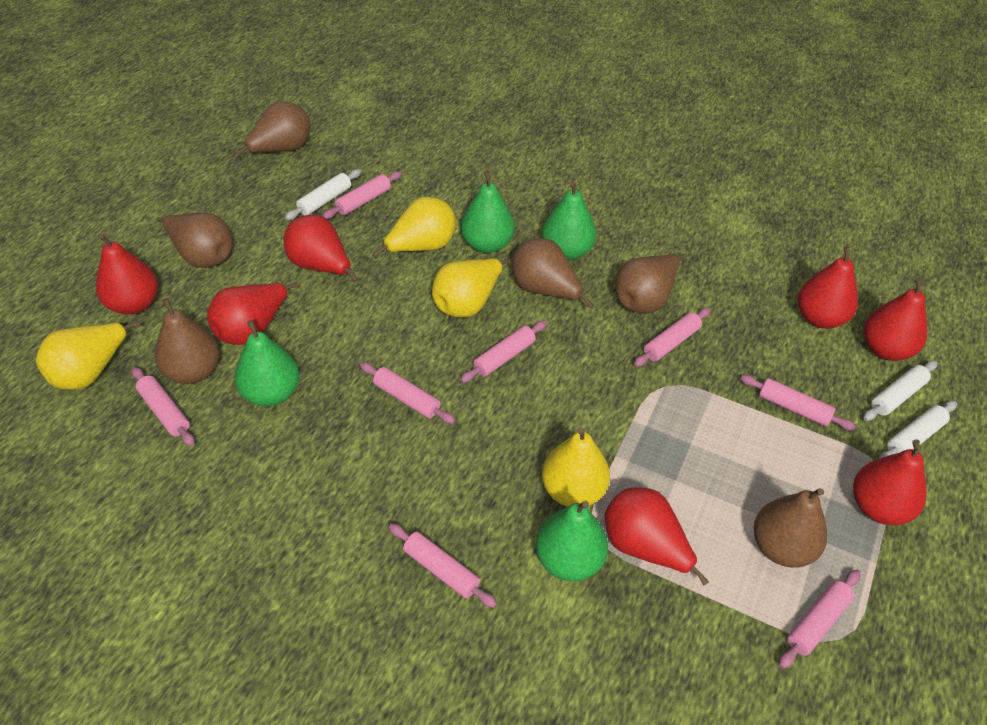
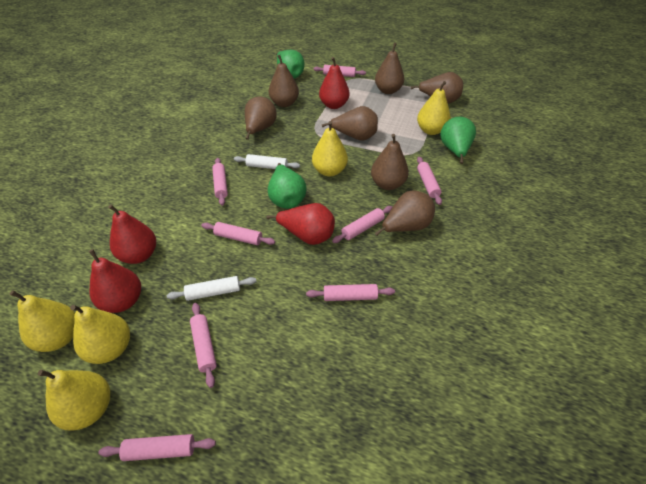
brown pear: [155,298,220,384] [157,213,232,268] [235,101,310,157] [512,238,593,308] [615,254,684,313] [754,488,827,568] = 6 -> [245,97,277,140] [269,55,299,107] [322,106,378,141] [371,134,409,190] [375,43,404,94] [375,191,435,236] [411,72,463,104] = 7
green pear: [234,320,299,406] [461,171,514,253] [536,500,608,581] [542,181,596,260] = 4 -> [268,163,307,209] [276,50,305,79] [440,117,476,164] = 3
red pear: [96,234,158,315] [207,283,299,345] [284,215,358,282] [605,487,709,586] [798,246,858,329] [853,439,927,525] [864,278,927,361] = 7 -> [89,249,141,313] [108,205,156,264] [267,203,335,245] [319,57,349,109] = 4
white rolling pin: [285,169,361,220] [863,360,937,421] [879,401,957,459] = 3 -> [167,276,257,301] [234,154,300,169] = 2
yellow pear: [36,321,140,390] [373,197,456,257] [432,258,511,317] [542,427,610,507] = 4 -> [10,290,75,352] [38,370,110,430] [70,305,130,364] [312,121,348,177] [417,81,451,135] = 5

